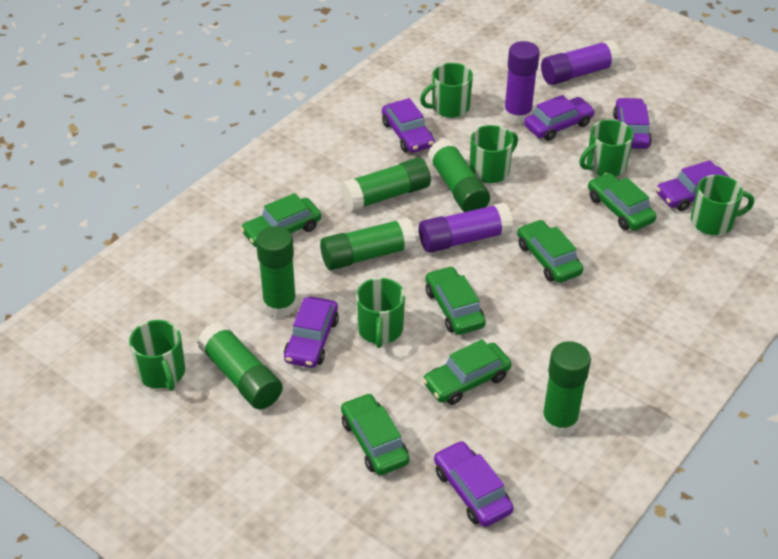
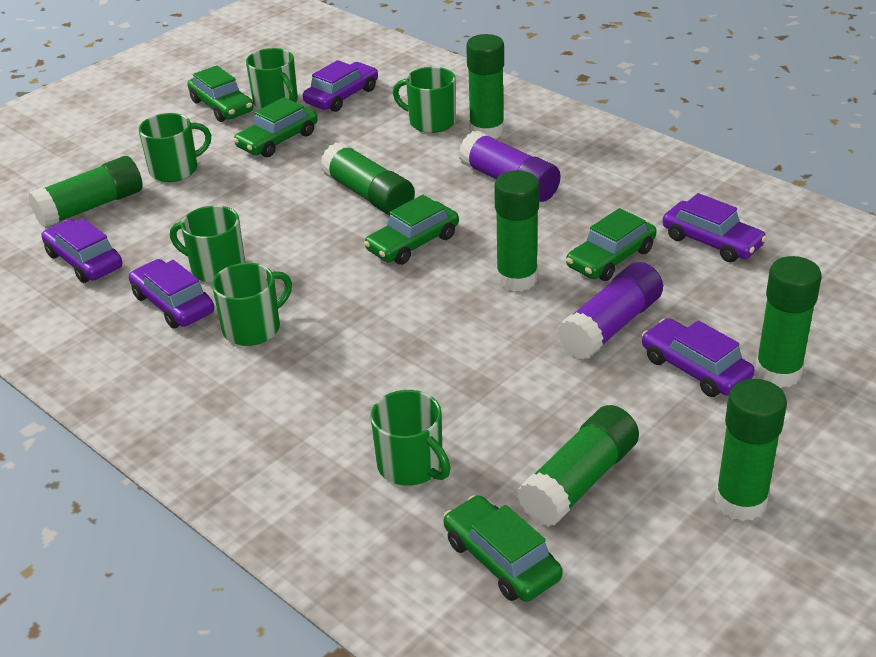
green car: [240,193,321,247] [341,393,410,475] [423,339,512,405] [425,266,486,335] [517,220,584,283] [588,173,656,231] = 6 -> [187,65,254,122] [233,97,317,157] [364,195,459,265] [444,495,563,602] [566,208,656,281] = 5
green glue stick: [197,322,283,409] [256,226,297,318] [320,217,416,270] [341,157,431,211] [428,139,490,212] [541,341,591,437] = 6 -> [28,156,143,228] [320,142,415,216] [466,34,504,139] [494,170,540,292] [517,405,639,527] [715,379,787,521] [755,256,822,388] = 7
purple car: [284,297,339,368] [382,98,435,153] [434,441,514,527] [524,95,595,141] [613,97,652,149] [656,160,729,211] = 6 -> [41,219,122,283] [129,259,214,329] [303,60,378,112] [642,318,755,397] [663,193,767,262] = 5
purple glue stick: [419,202,513,253] [504,41,540,124] [541,40,621,85] = 3 -> [459,130,560,202] [557,262,663,360] = 2

